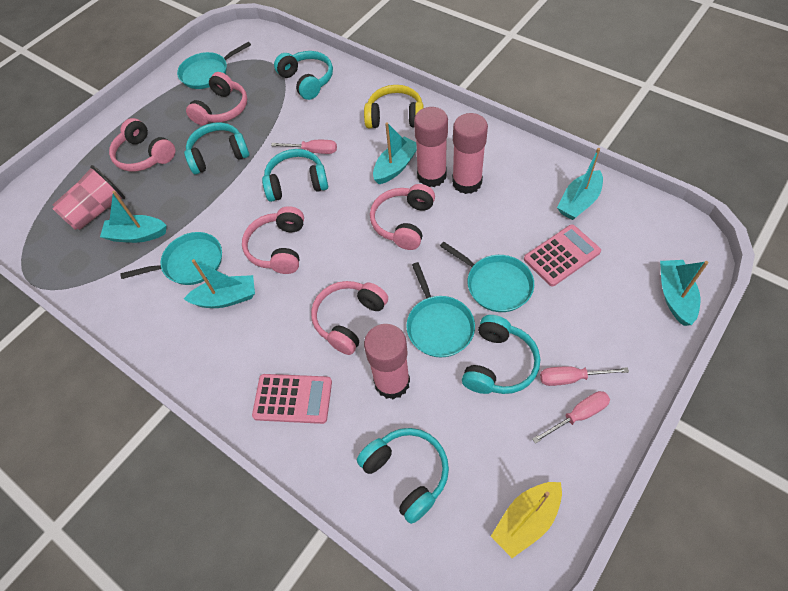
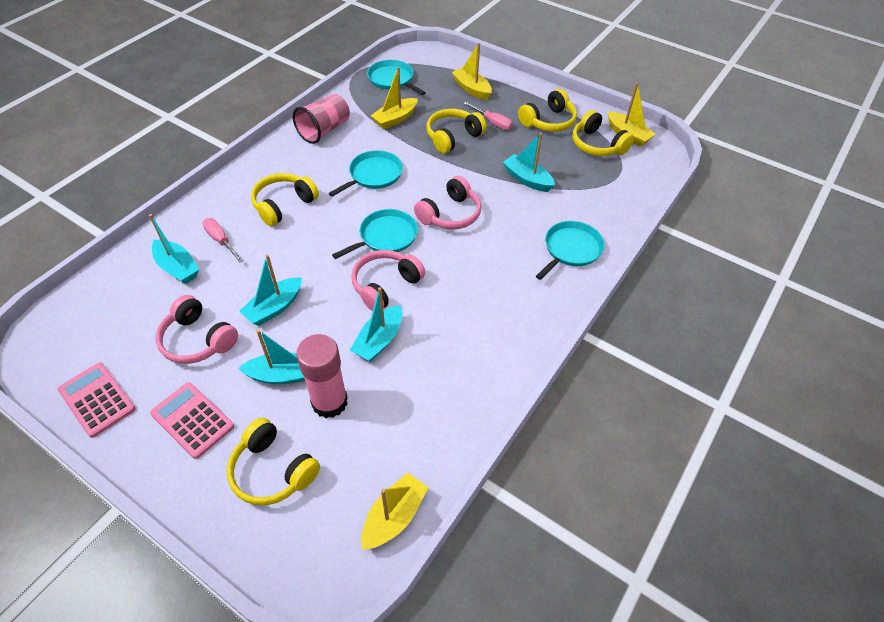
pink glue stick: [364,324,410,399] [414,107,448,187] [452,113,488,194] = 3 -> [296,334,348,418] = 1
pink headphones: [109,118,175,171] [186,72,247,125] [242,206,304,274] [311,281,388,355] [370,184,435,250] = 5 -> [156,295,238,364] [351,250,425,311] [414,176,481,230] = 3
pink screwdriver: [271,140,337,154] [532,391,610,444] [540,366,629,386] = 3 -> [203,218,243,263] [463,102,513,130] = 2
turquoise headphones: [184,122,250,174] [262,149,328,202] [274,51,333,100] [357,428,449,524] [462,315,540,394] = 5 -> none = 0
yellow boat: [491,482,562,558] = 1 -> [361,473,429,550] [371,67,418,129] [452,43,492,100] [608,82,656,147] = 4
yellow headphones: [364,85,424,128] = 1 -> [227,418,320,505] [251,173,319,226] [426,109,487,154] [518,89,577,132] [572,110,634,156] = 5

